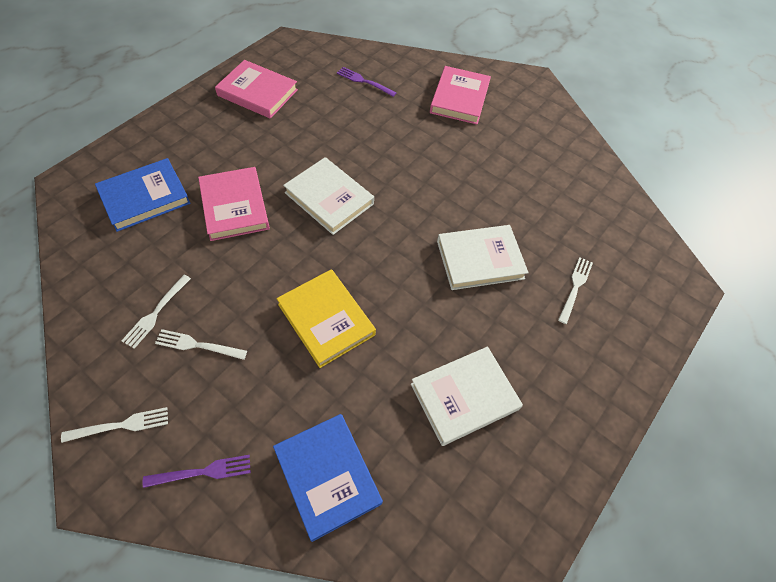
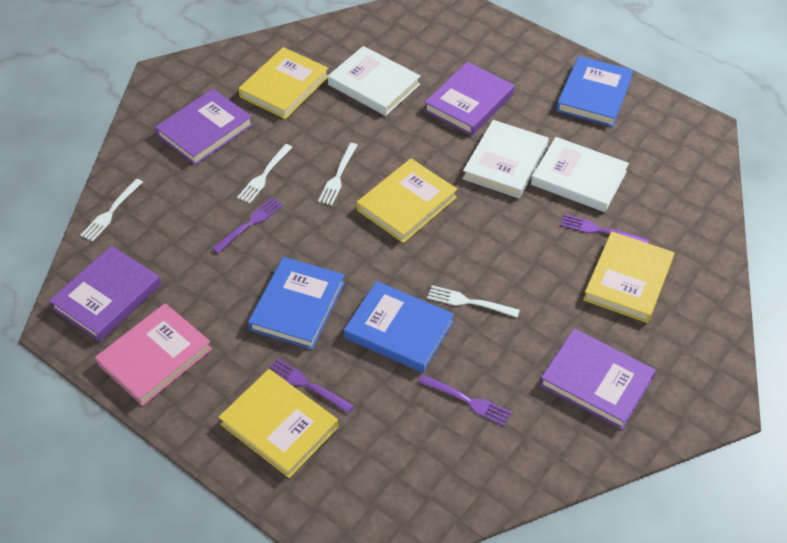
blue book: [95,158,191,232] [273,414,383,542] = 2 -> [248,257,345,350] [344,281,454,373] [556,56,634,127] = 3
pink book: [198,167,270,241] [215,60,298,119] [430,66,491,124] = 3 -> [95,303,212,406] = 1
purple book: none = 0 -> [49,246,161,341] [155,89,253,165] [424,62,515,136] [540,329,656,429] = 4
purple fork: [142,455,251,488] [337,67,396,97] = 2 -> [212,197,283,253] [268,358,354,414] [418,374,512,426] [560,214,649,243] = 4
yellow book: [277,269,376,368] = 1 -> [219,369,339,478] [238,47,328,119] [357,158,457,243] [583,231,674,323] = 4

